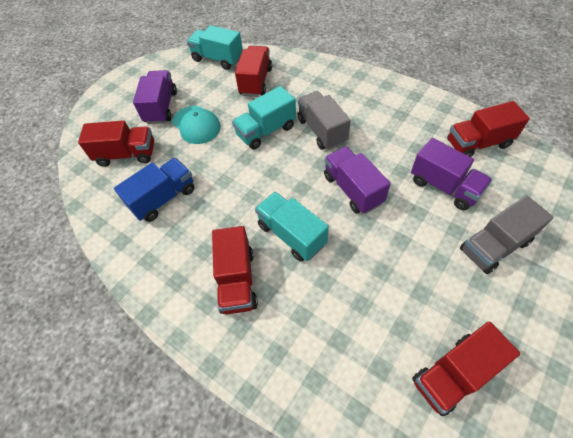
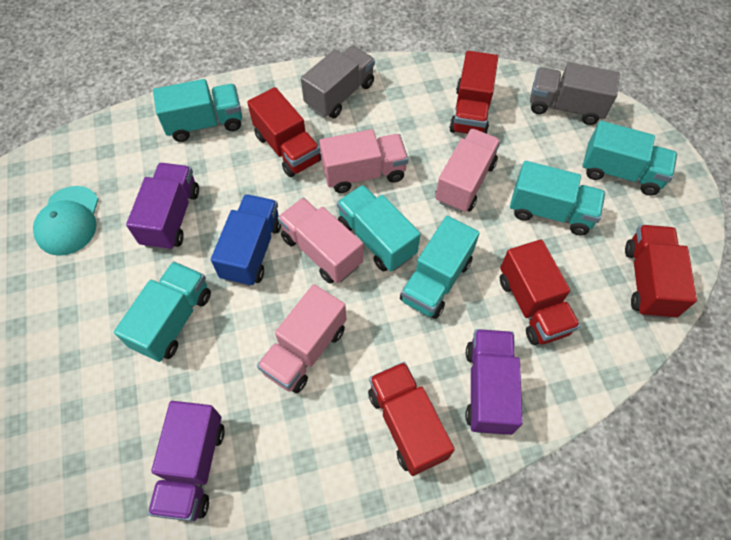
pink truck: none = 0 -> [257,284,347,393] [278,198,363,283] [319,129,408,193] [435,129,501,213] = 4
turquoise truck: [187,25,243,70] [232,86,296,149] [255,192,329,262] = 3 -> [114,261,211,362] [153,79,242,142] [337,185,421,271] [400,216,479,319] [510,161,605,235] [582,121,677,196] = 6

